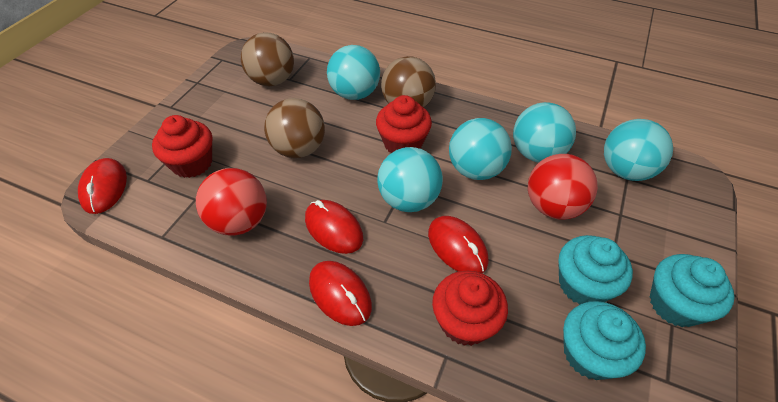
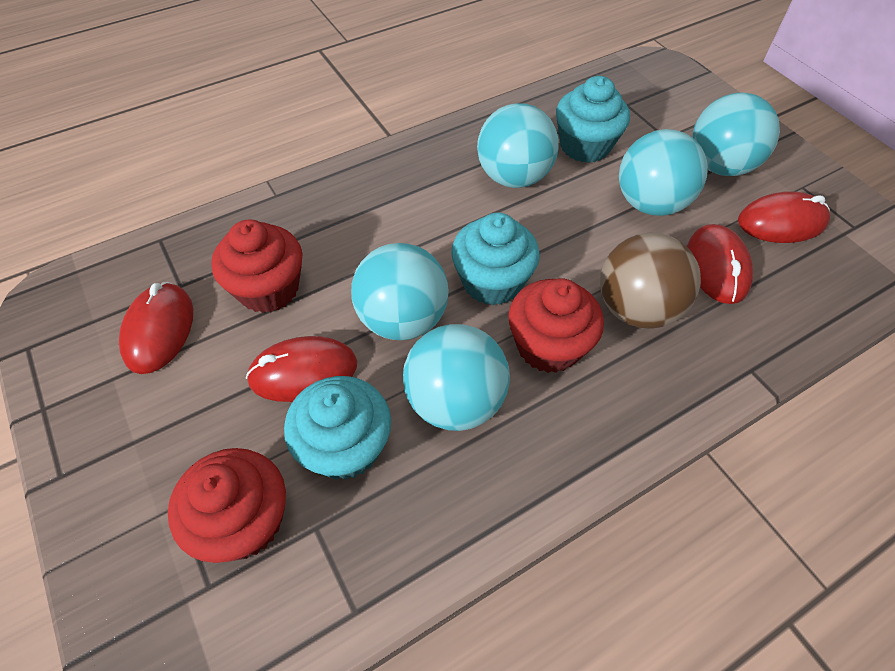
brown ball: [241,32,294,86] [264,98,325,158] [381,56,436,107] = 3 -> [600,233,701,329] = 1
red ball: [196,168,267,236] [528,154,598,220] = 2 -> none = 0

